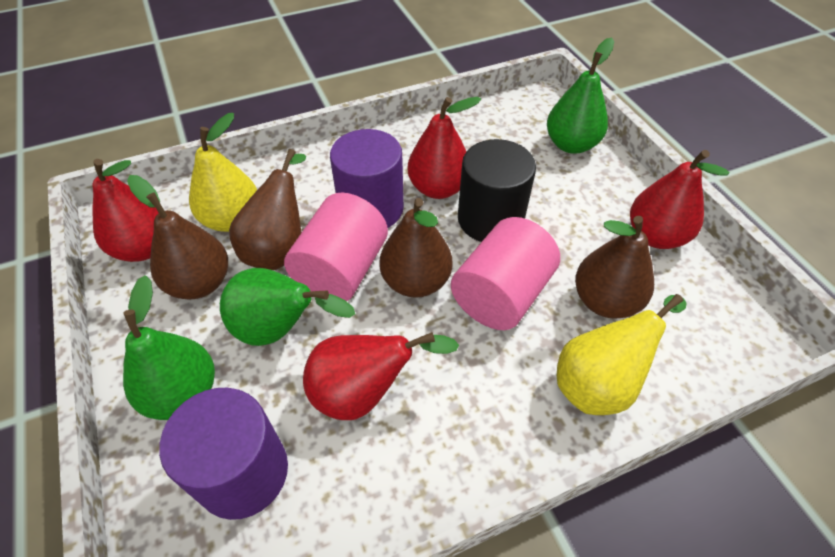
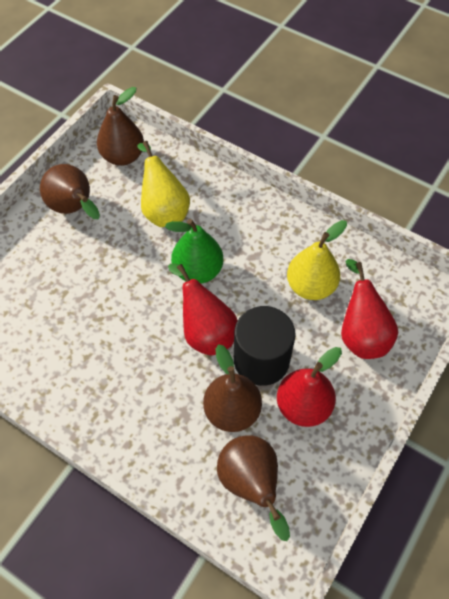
green pear: [123,275,215,420] [220,268,355,346] [547,38,614,154] = 3 -> [165,219,223,284] = 1
pink cylinder: [284,193,388,301] [451,217,560,330] = 2 -> none = 0
purple cylinder: [159,388,288,520] [330,129,404,228] = 2 -> none = 0
red pear: [92,159,159,262] [303,332,459,420] [408,97,481,199] [630,150,729,249] = 4 -> [168,263,238,355] [277,347,342,427] [341,259,398,359] = 3

